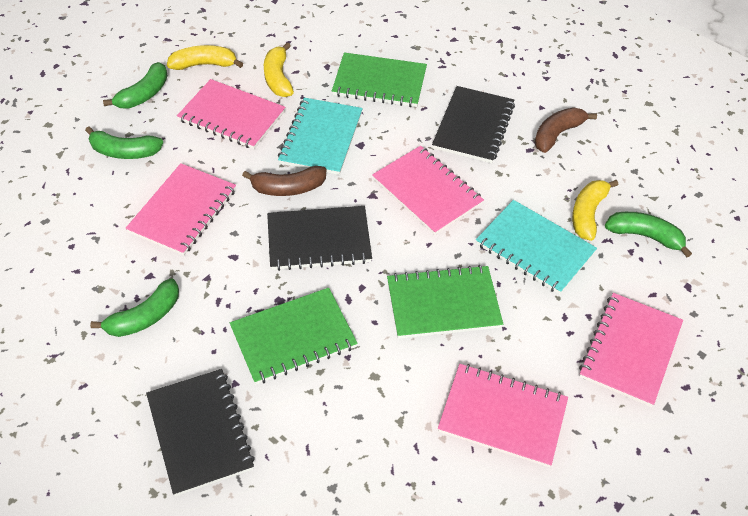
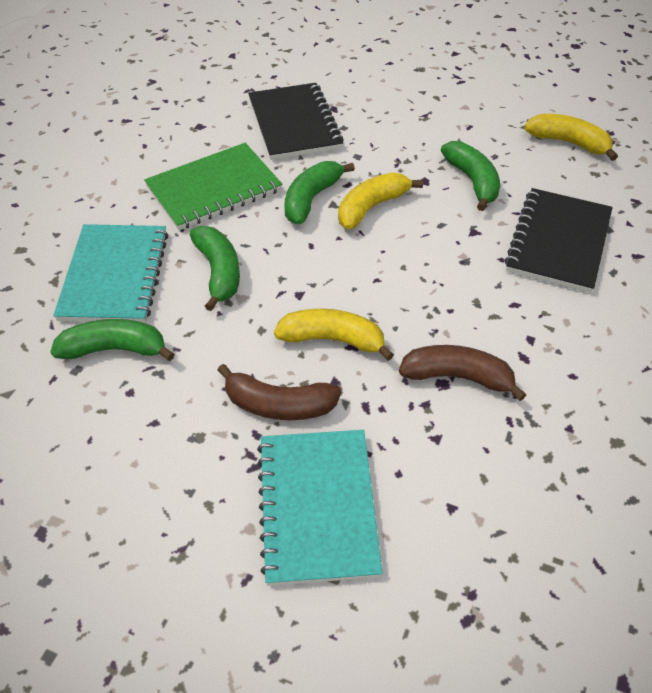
black notebook: [146,369,255,496] [267,206,372,271] [432,86,515,163] = 3 -> [248,83,344,160] [505,188,613,293] = 2
green notebook: [230,288,358,384] [332,52,427,107] [387,265,503,339] = 3 -> [144,143,282,230] = 1
pink notebook: [126,163,236,256] [177,79,285,149] [372,146,484,235] [438,364,568,467] [579,293,683,407] = 5 -> none = 0

